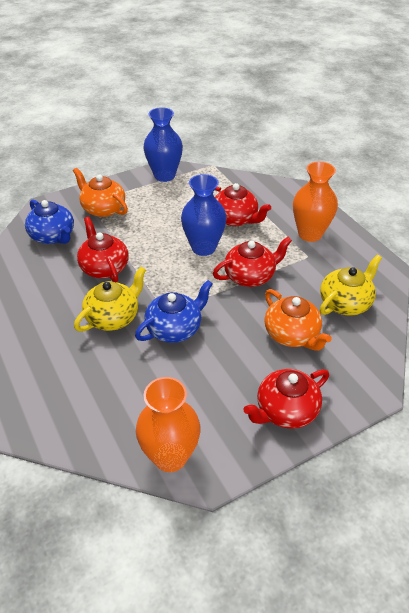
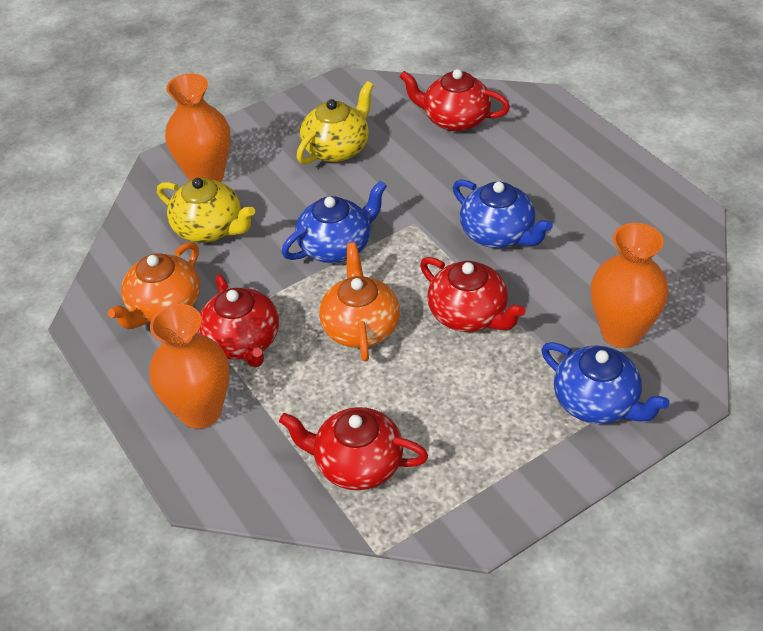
blue teapot: [25,199,74,244] [135,280,213,343] = 2 -> [282,180,387,263] [453,179,553,248] [541,342,670,424] = 3
blue vase: [144,107,183,182] [181,174,227,256] = 2 -> none = 0
orange vase: [136,377,200,472] [293,161,338,242] = 2 -> [150,304,230,429] [165,74,230,182] [591,223,668,348] = 3

